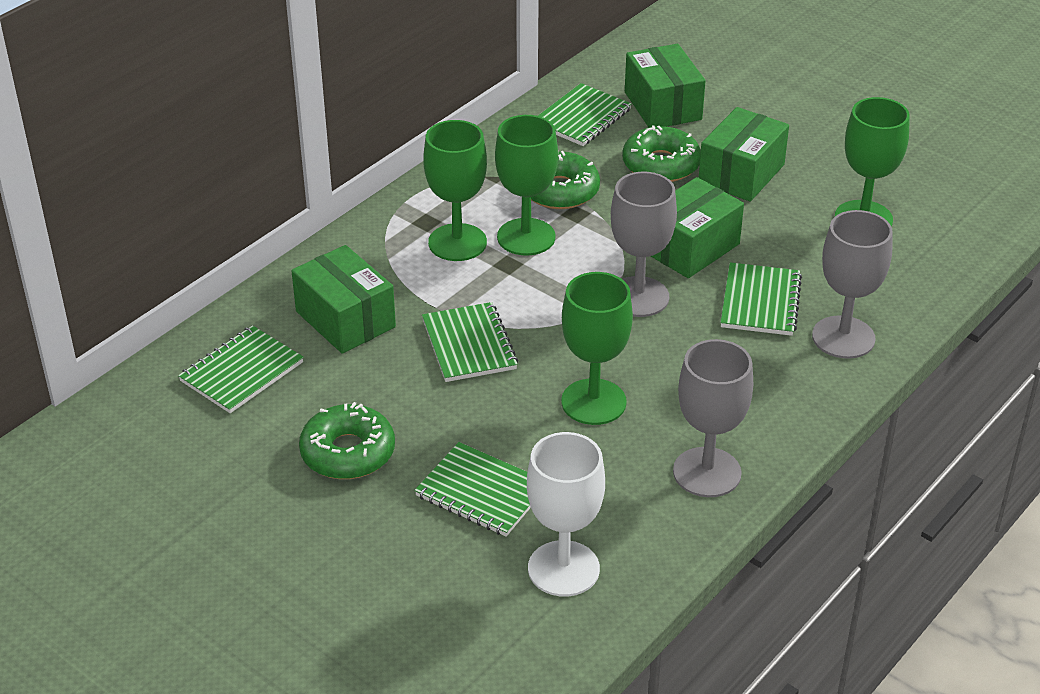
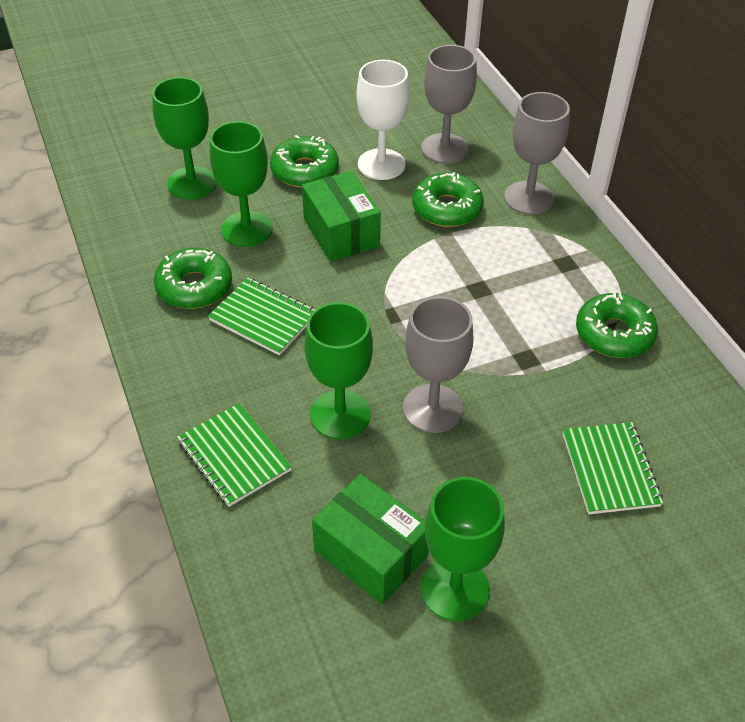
green box: [292,245,396,354] [625,44,706,127] [651,177,744,278] [699,107,789,202] = 4 -> [302,171,381,262] [312,474,429,604] = 2
green donut: [299,402,395,479] [531,151,600,209] [622,125,701,182] = 3 -> [154,248,232,309] [270,135,339,188] [412,172,484,227] [576,293,658,358] = 4
green notebook: [178,325,304,413] [414,442,531,537] [422,302,518,382] [538,83,632,146] [720,262,802,336] = 5 -> [177,403,292,507] [208,277,315,356] [563,422,663,514] = 3

